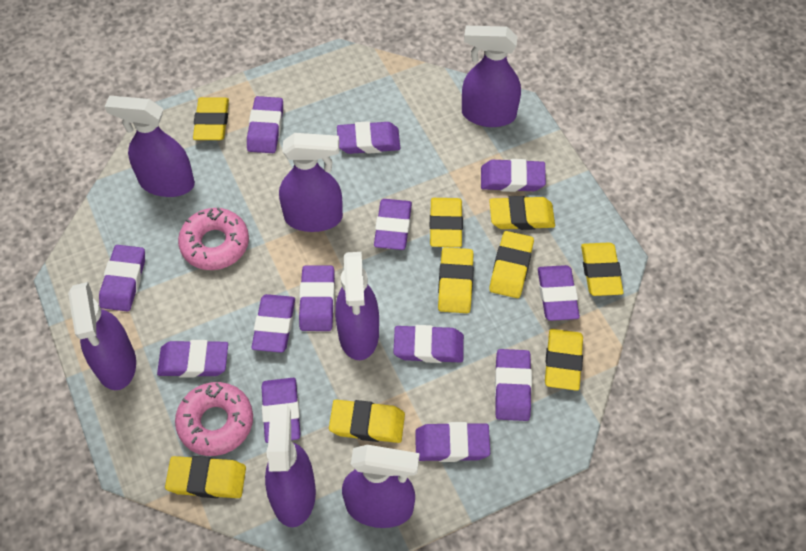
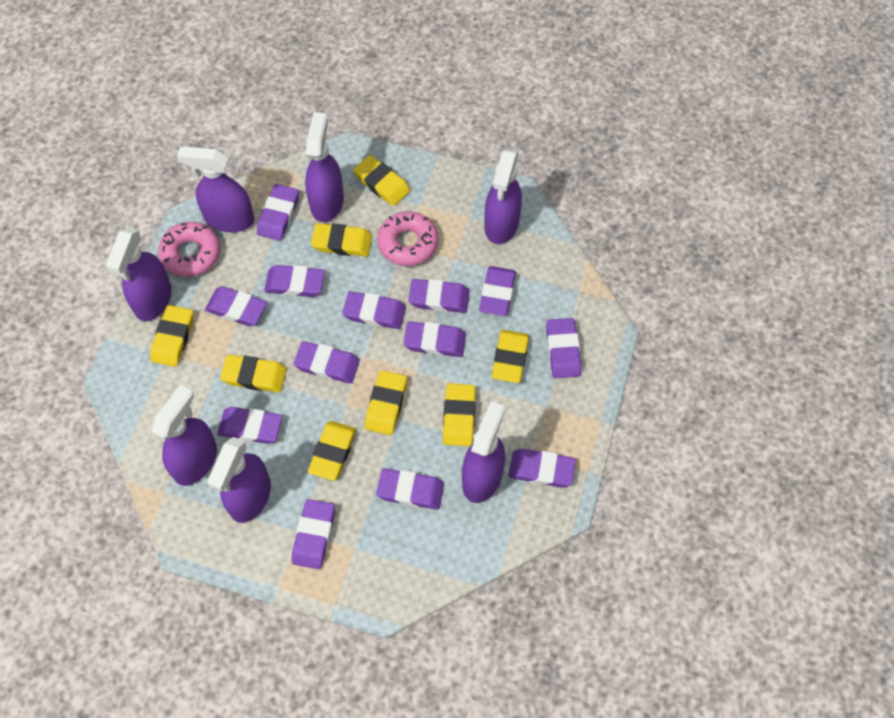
yellow eraser: [165,456,246,498] [193,97,229,140] [329,400,405,443] [430,198,463,247] [438,247,474,313] [489,196,555,230] [489,231,534,298] [545,329,583,391] [581,243,623,296] = 9 -> [150,305,193,367] [220,355,287,393] [308,421,356,481] [311,223,372,257] [353,155,410,206] [365,370,407,435] [443,383,476,446] [492,330,529,383] = 8

